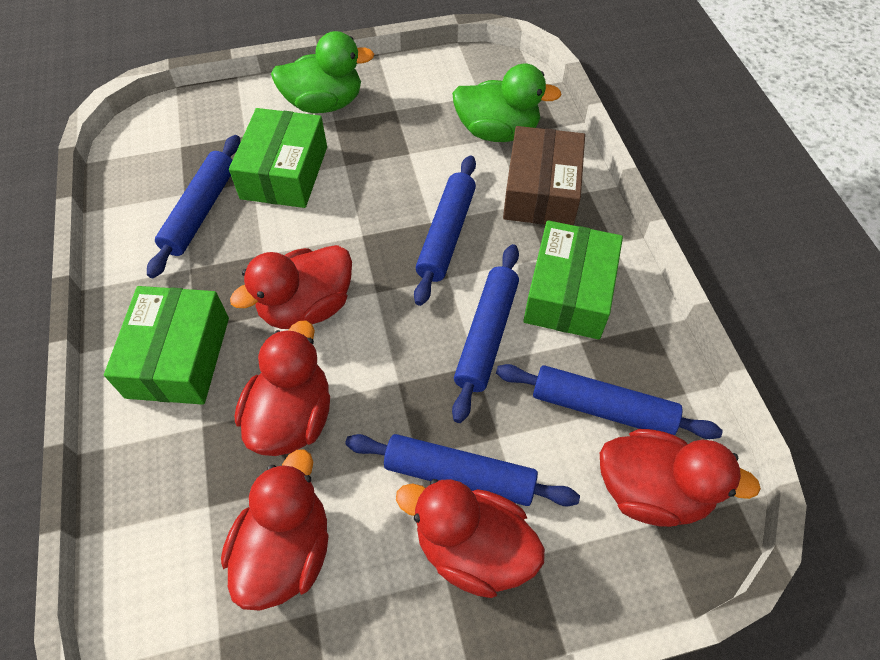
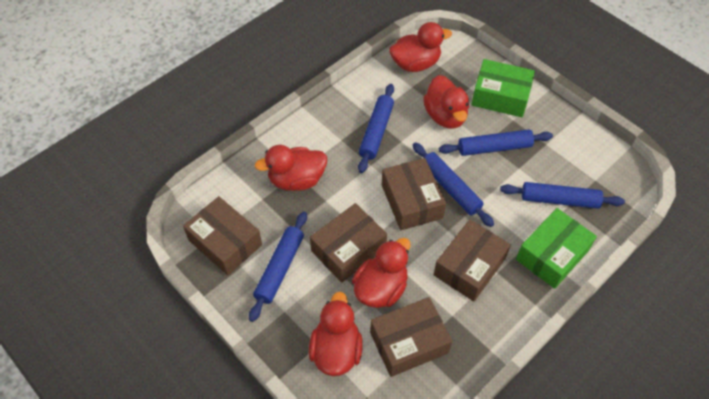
brown box: [503,126,585,225] = 1 -> [183,196,262,275] [310,203,387,283] [370,297,452,377] [382,158,446,230] [434,219,511,301] = 5
green box: [104,286,229,405] [229,108,327,208] [523,220,623,340] = 3 -> [471,59,535,117] [516,208,597,289] = 2
green duck: [271,31,374,113] [452,64,562,142] = 2 -> none = 0

